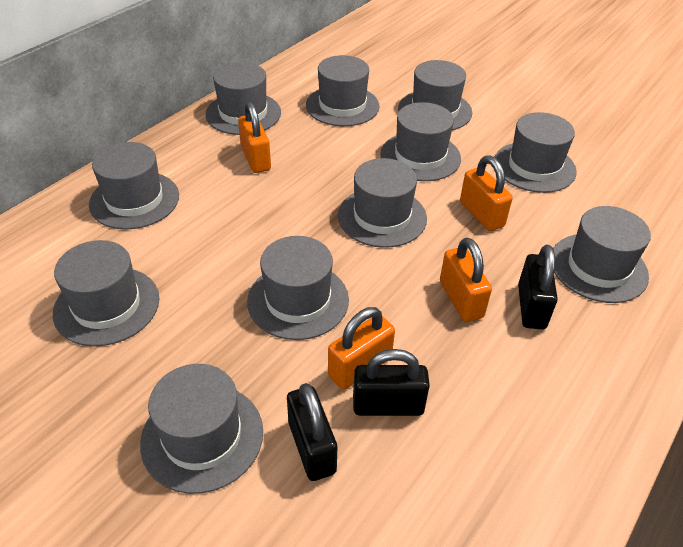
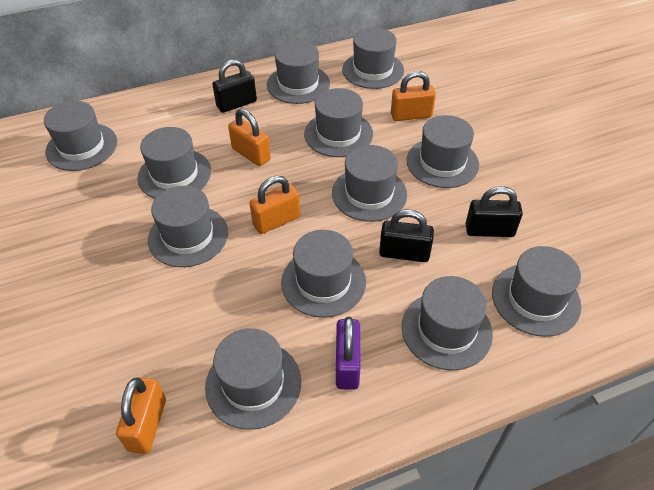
grey hat: [53,240,159,346] [89,142,179,230] [140,364,263,494] [205,62,281,135] [247,236,349,340] [306,55,380,126] [338,158,427,248] [380,102,461,181] [398,60,472,130] [494,112,577,193] [553,206,651,303] = 11 -> [44,101,117,171] [137,127,211,199] [148,186,228,267] [205,328,301,430] [267,41,330,104] [281,230,366,318] [304,88,373,157] [332,145,407,222] [342,27,404,89] [401,276,493,371] [406,115,479,188] [492,246,581,337] = 12
purple padlock: none = 0 -> [336,317,360,390] = 1

